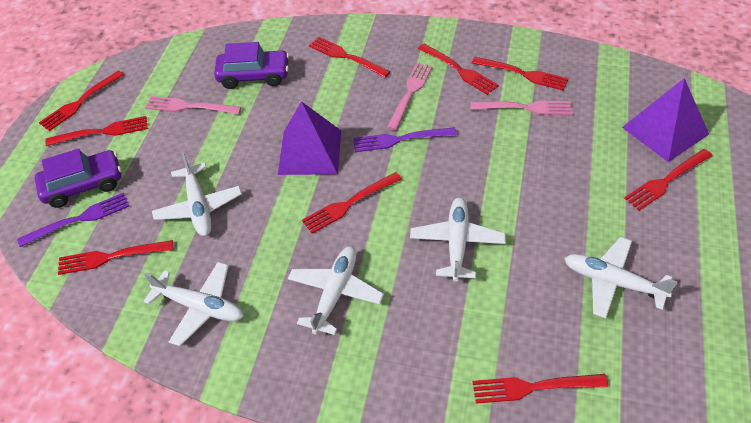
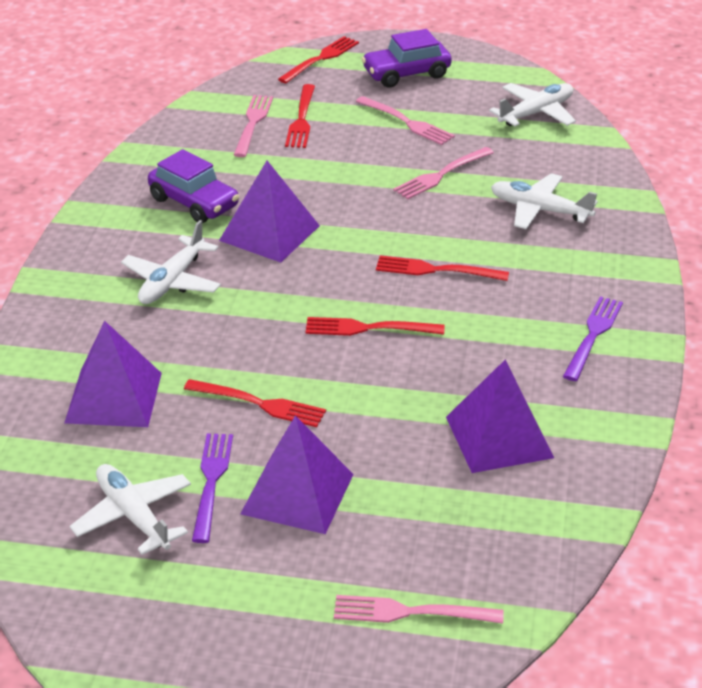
pink fork: [145,96,241,115] [387,63,433,130] [471,101,573,115] = 3 -> [234,95,273,157] [334,595,504,624] [356,96,455,145] [393,147,494,199] = 4
purple pyramid: [278,101,341,175] [622,78,709,162] = 2 -> [65,321,162,427] [219,161,320,263] [240,415,354,534] [446,360,554,473] = 4
red fork: [39,70,124,131] [45,116,148,146] [58,240,173,275] [302,172,402,234] [309,37,390,78] [418,44,498,95] [472,57,568,91] [472,374,608,404] [624,149,713,210] = 9 -> [184,379,326,427] [278,36,359,83] [285,84,315,148] [306,317,445,336] [376,255,509,281] = 5
white plane: [144,262,244,346] [152,153,242,236] [288,246,384,335] [410,198,506,282] [564,237,678,318] = 5 -> [70,464,191,555] [121,220,221,304] [489,83,576,126] [491,173,597,229] = 4

